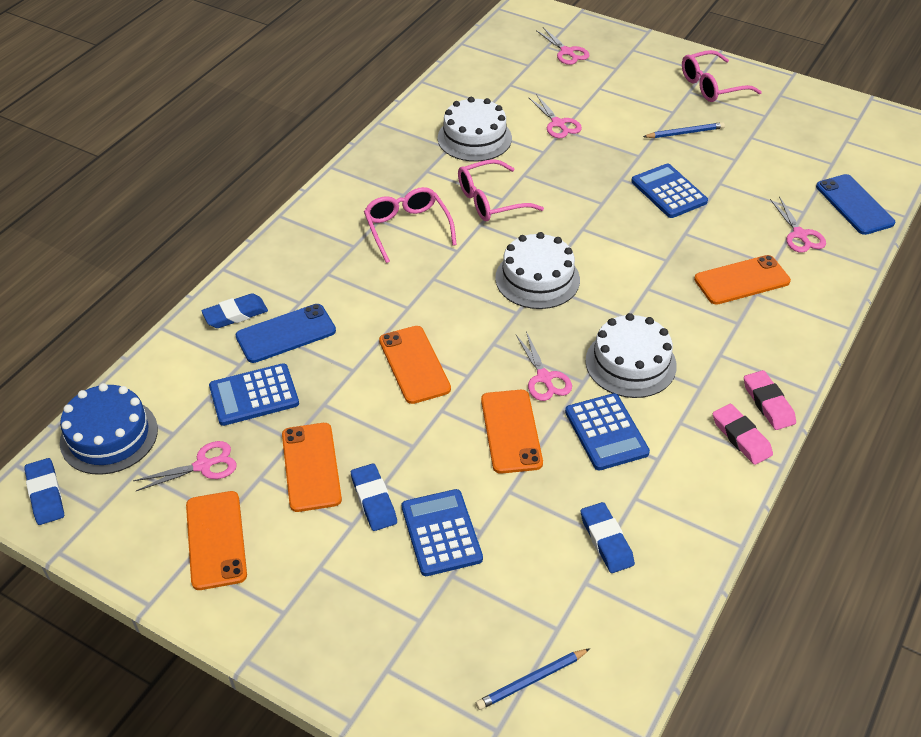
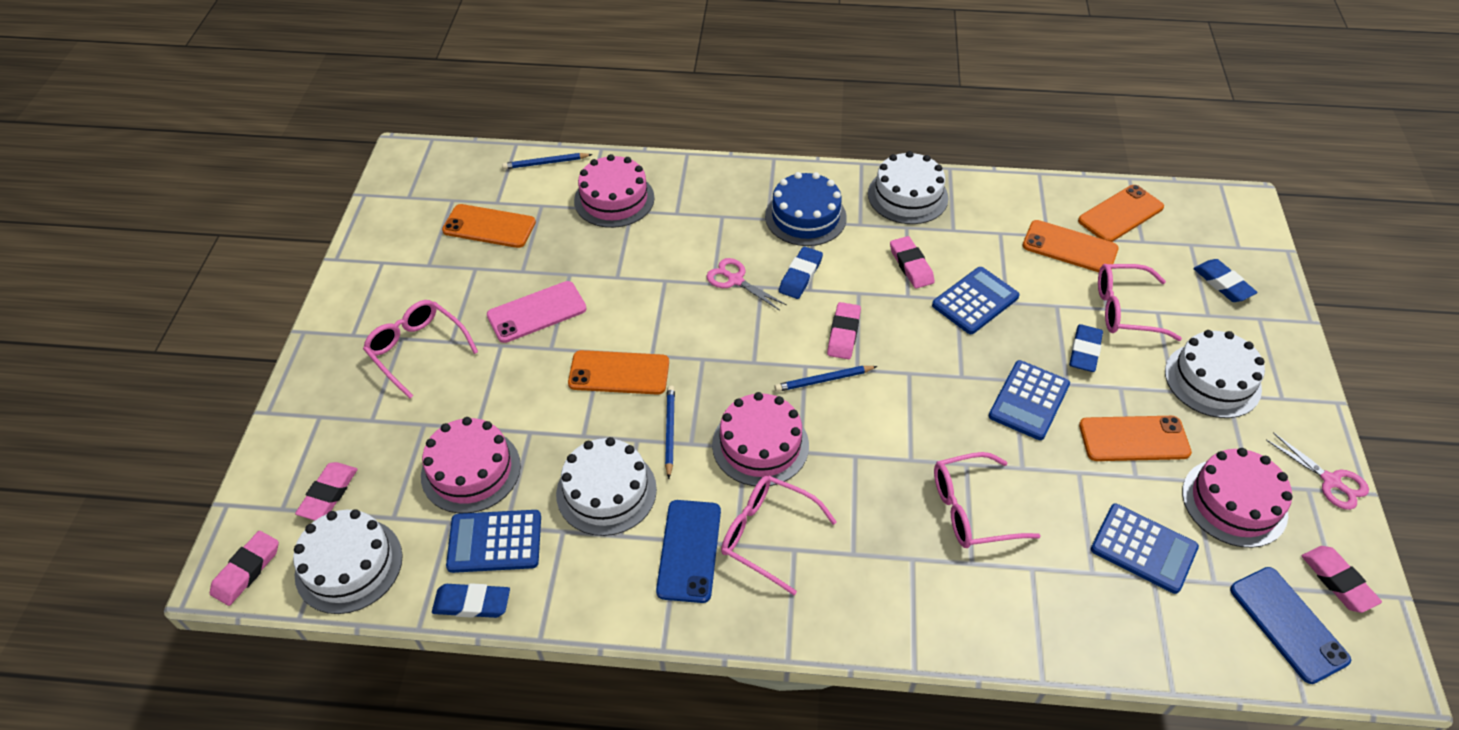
blue pencil: [476,648,590,710] [643,122,725,138] = 2 -> [502,153,593,169] [665,385,675,479] [774,366,878,392] = 3
pink cake: none = 0 -> [421,417,521,513] [574,154,655,228] [712,392,809,486] [1182,448,1292,548] = 4
pink eraser: [713,404,773,465] [744,370,796,430] = 2 -> [210,531,279,606] [295,462,358,521] [827,302,861,359] [890,236,935,289] [1302,546,1382,613] = 5
pink glasses: [364,187,457,263] [458,159,544,221] [682,50,762,102] = 3 -> [363,300,478,399] [721,476,837,595] [934,452,1041,548] [1098,264,1182,341] = 4
pink phone: none = 0 -> [487,281,587,343] = 1
pink scissors: [133,441,237,491] [516,331,572,401] [528,94,582,138] [536,27,589,65] [770,196,826,253] = 5 -> [706,258,787,311] [1266,432,1369,510] = 2
white cake: [438,97,512,162] [495,232,580,309] [586,313,677,398] = 3 -> [293,509,403,614] [556,437,657,536] [868,151,948,224] [1165,330,1265,418] = 4

